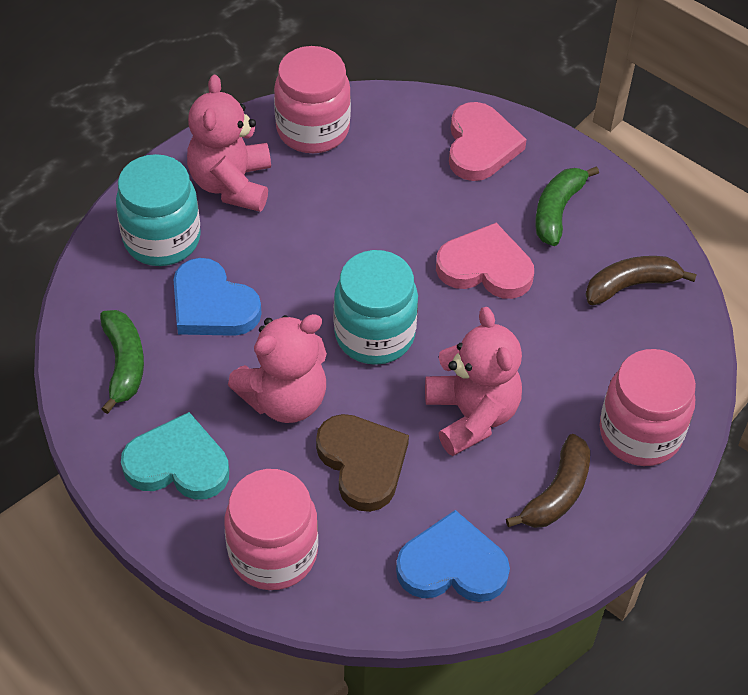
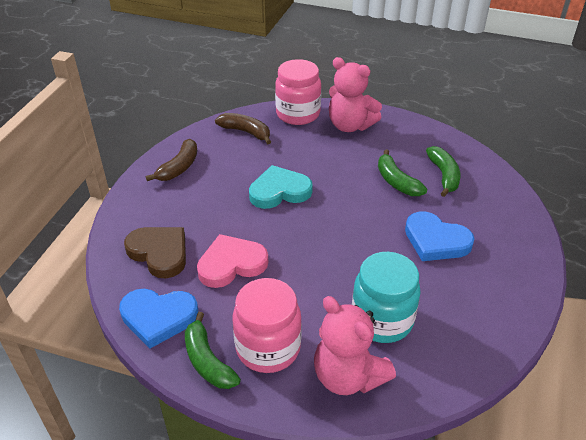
green banana: [100,310,144,414] [535,166,599,246] = 2 -> [185,312,241,389] [378,149,427,196] [426,146,460,197] = 3
pink heart: [436,223,534,299] [449,102,527,181] = 2 -> [197,234,269,288] = 1
pink jar: [225,469,318,590] [274,46,351,153] [599,349,696,466] = 3 -> [232,278,302,373] [275,59,321,125] = 2
pink teddy bear: [187,75,271,212] [228,314,327,423] [425,307,522,456] = 3 -> [314,296,396,395] [329,57,382,132] = 2
turquoise jar: [116,154,201,266] [334,250,418,365] = 2 -> [352,252,421,343] = 1

